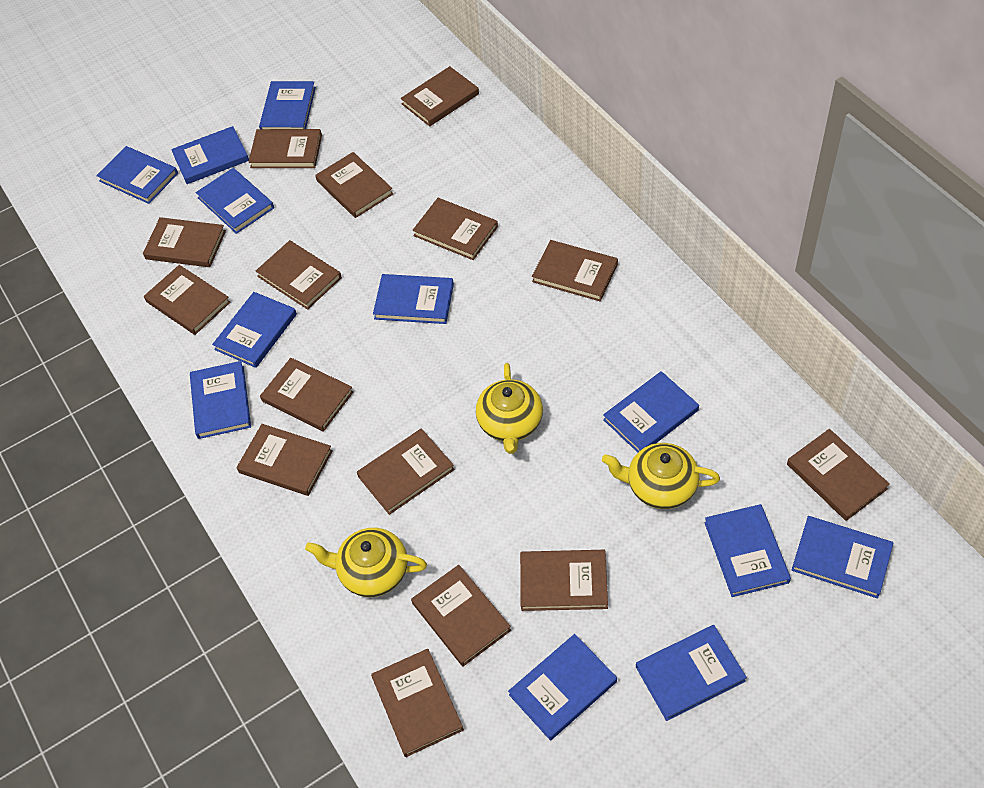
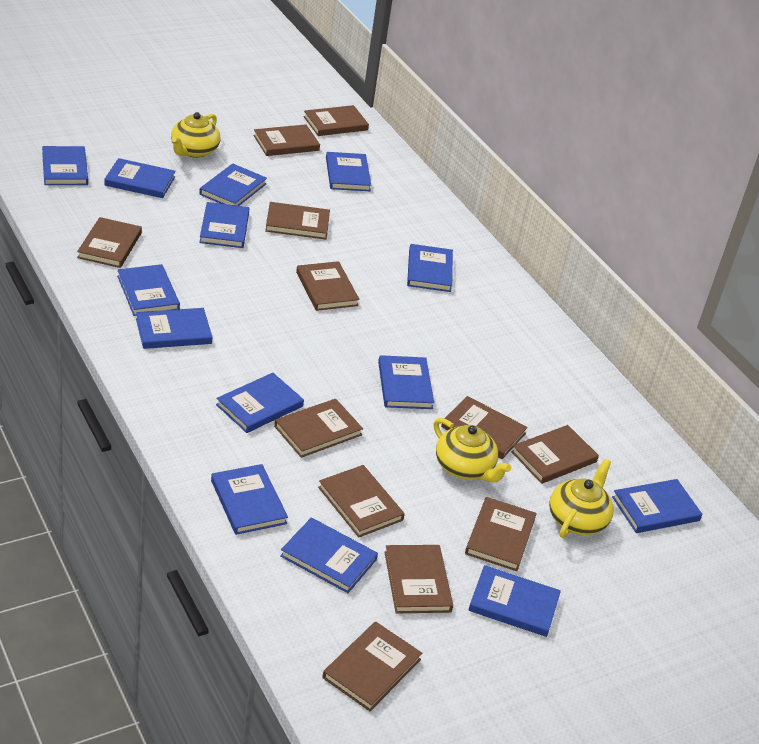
blue book: [96,146,178,204] [171,126,249,184] [190,361,251,439] [196,168,274,234] [212,292,297,368] [259,81,316,129] [373,274,454,324] [508,634,617,741] [603,371,699,453] [636,625,747,721] [704,504,791,597] [792,516,893,599] = 12 -> [42,146,88,185] [104,158,176,198] [117,264,180,316] [136,308,212,349] [199,163,267,206] [199,202,250,248] [211,464,288,535] [216,373,304,433] [280,517,378,593] [326,152,371,191] [378,355,434,409] [407,244,453,292] [468,565,561,637] [612,479,702,533] = 14
brown book: [143,217,226,267] [144,265,230,335] [236,424,333,496] [248,129,322,168] [256,240,342,310] [260,358,353,432] [315,152,393,218] [357,428,454,515] [371,649,464,757] [401,66,479,126] [411,565,511,667] [412,198,498,260] [520,550,608,611] [532,240,618,301] [787,429,890,521] = 15 -> [77,217,142,268] [253,124,320,156] [265,202,330,239] [274,399,363,458] [296,261,360,311] [303,105,369,136] [318,465,405,538] [322,621,422,711] [385,545,453,613] [441,396,528,459] [465,497,537,571] [511,425,599,484] = 12

